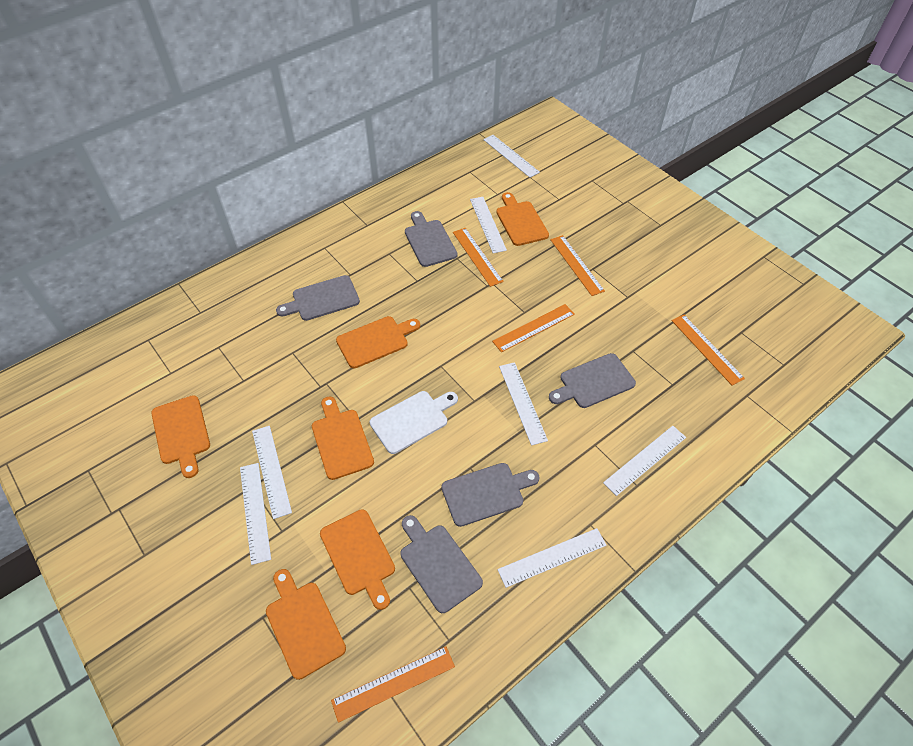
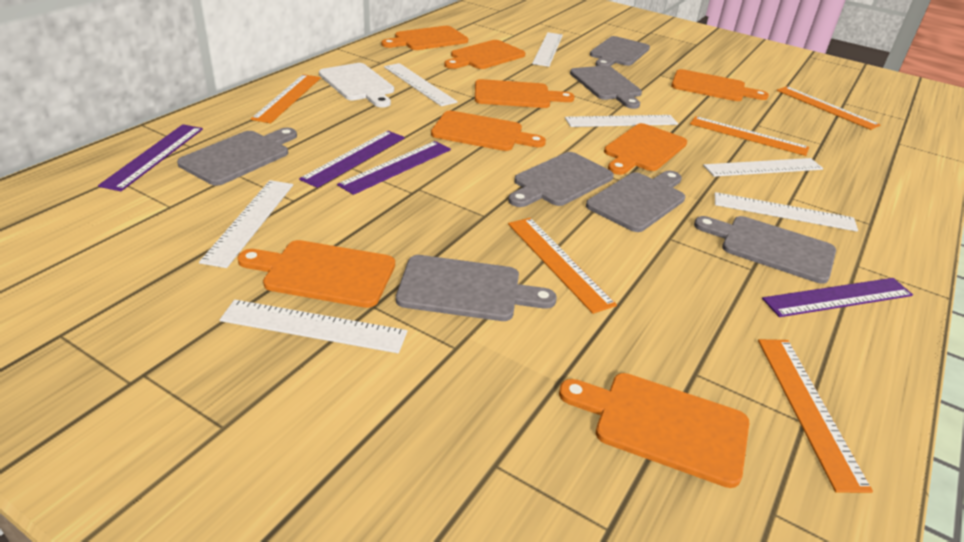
grey cutting board: [276,275,360,321] [400,515,483,613] [405,211,458,267] [441,463,540,527] [549,353,636,408] = 5 -> [177,127,297,186] [396,255,557,321] [508,152,614,207] [570,66,642,109] [586,171,685,232] [590,36,650,67] [694,216,836,284] = 7
orange cutting board: [151,395,210,478] [266,569,346,680] [312,396,374,480] [320,509,395,610] [336,316,420,368] [496,192,549,246] = 6 -> [237,240,395,308] [381,26,468,50] [431,110,546,151] [444,40,525,69] [475,79,574,108] [559,373,749,488] [604,123,687,175] [671,69,769,101] = 8
purple ruler: none = 0 -> [98,124,203,191] [299,131,405,188] [337,141,451,195] [762,278,913,317] = 4

